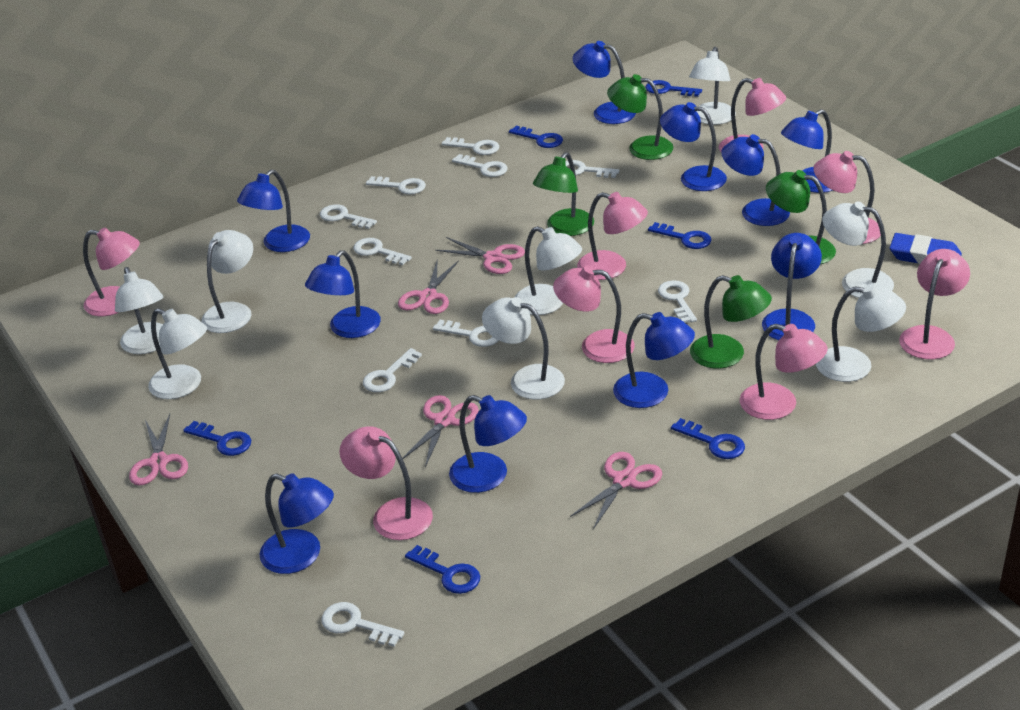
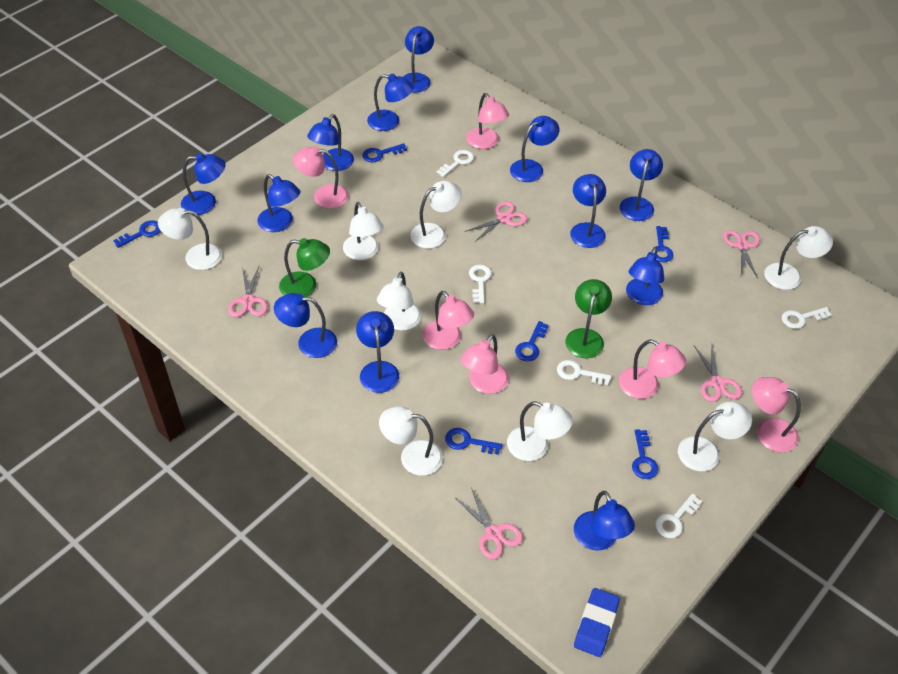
blue lamp: [237,170,310,252] [259,473,334,574] [305,250,381,338] [449,395,527,493] [573,41,636,124] [613,312,695,408] [660,102,727,191] [721,134,790,226] [762,233,822,340] [781,109,833,193] = 10 -> [181,153,226,215] [257,174,301,232] [274,293,337,358] [307,114,354,171] [356,311,399,393] [367,74,414,131] [403,26,434,93] [510,116,559,182] [570,174,606,248] [574,491,635,551] [620,149,663,221] [626,247,664,305] = 12
green lamp: [533,152,594,236] [607,74,673,160] [690,275,772,368] [766,170,836,264] = 4 -> [279,238,330,297] [565,279,612,358] = 2
pink lamp: [83,227,140,316] [339,426,433,540] [553,266,635,363] [577,192,648,280] [719,78,786,152] [740,324,828,420] [813,151,881,244] [899,249,970,359] = 8 -> [293,146,349,209] [423,291,474,350] [461,334,509,394] [466,93,509,149] [619,340,686,399] [752,377,801,452] = 6
white key: [320,204,377,229] [321,602,404,647] [353,238,412,265] [363,348,422,392] [366,176,426,194] [433,320,499,347] [442,137,499,155] [452,154,507,177] [565,160,620,178] [658,280,697,323] = 10 -> [437,150,474,177] [469,265,492,303] [557,360,611,385] [655,493,702,538] [782,307,832,329] = 5

